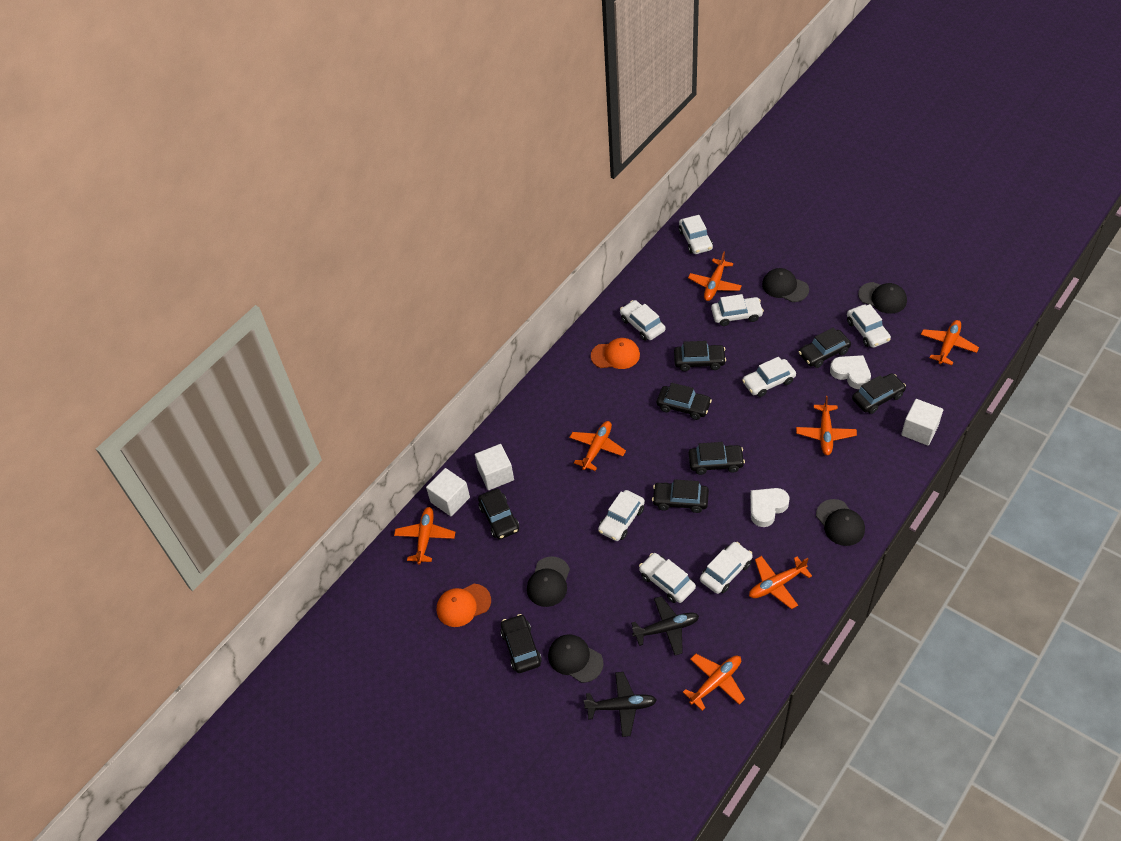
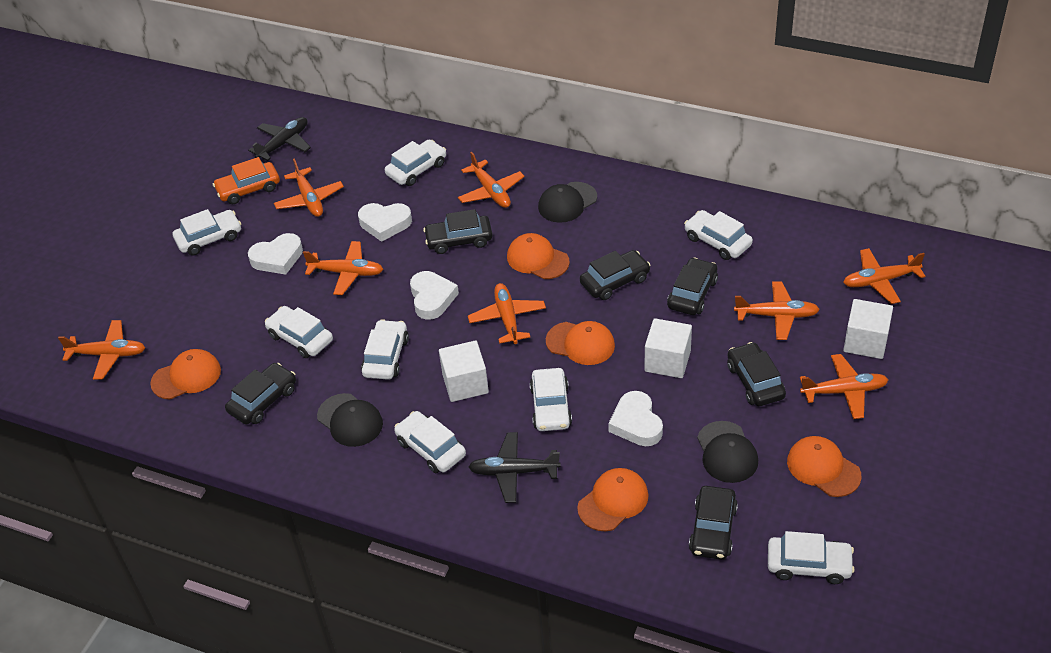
black cap: [527,556,570,607] [548,634,604,683] [762,268,809,302] [816,499,865,546] [858,282,907,314] = 5 -> [317,393,383,447] [538,182,597,223] [697,421,758,483] = 3
black car: [478,488,519,540] [500,614,542,673] [652,479,709,513] [657,383,712,420] [674,341,726,371] [689,442,745,475] [799,328,851,368] [852,373,906,414] = 8 -> [225,363,296,424] [423,209,492,254] [580,250,650,300] [667,258,718,315] [689,486,738,560] [727,342,786,406] = 6
orange cap: [437,584,491,627] [591,338,640,369] = 2 -> [150,349,221,399] [507,233,570,279] [546,321,615,365] [577,468,649,531] [787,436,862,497] = 5
orange car: none = 0 -> [213,157,280,204] = 1
orange plane: [394,507,455,564] [569,421,626,471] [683,654,745,711] [688,252,742,301] [749,556,812,609] [796,396,857,455] [921,320,979,365] = 7 -> [58,320,145,380] [274,159,344,217] [303,241,383,295] [458,152,525,208] [468,283,546,344] [734,281,820,340] [800,354,888,419] [843,248,925,304] = 8
white heart: [750,488,790,527] [830,355,871,389] = 2 -> [248,233,303,275] [358,203,412,242] [410,271,459,320] [608,391,663,446] = 4

